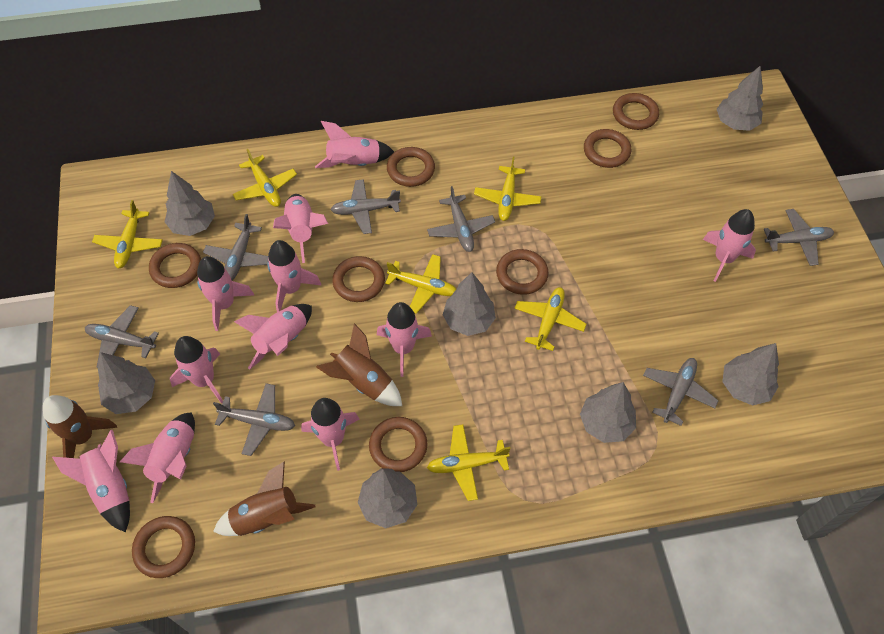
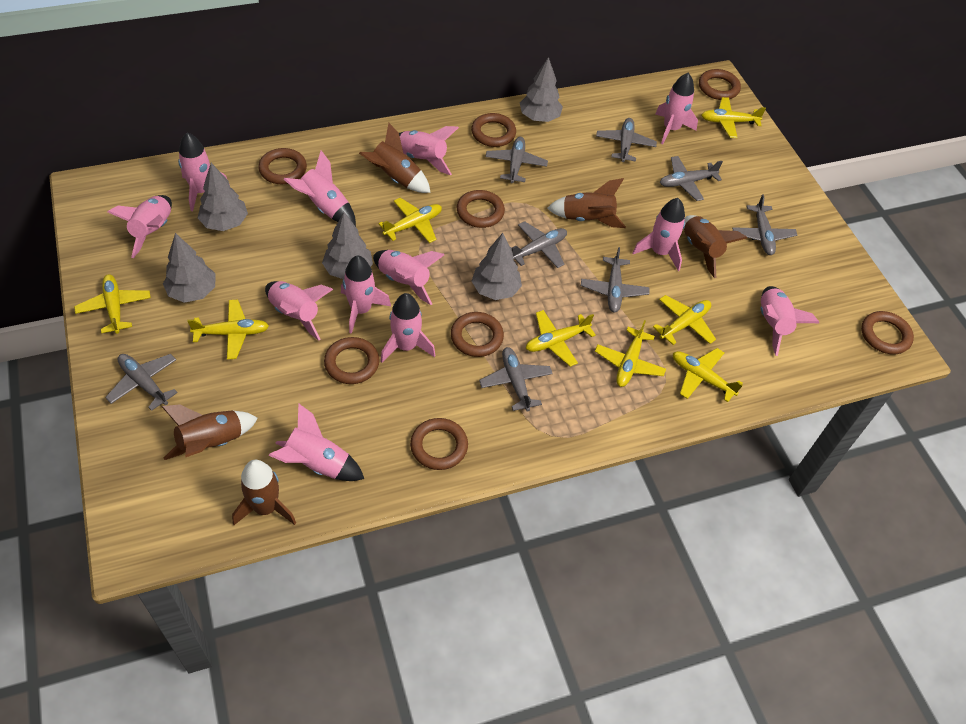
brown rocket: [43,395,117,458] [213,461,316,536] [316,323,402,406] = 3 -> [161,404,258,460] [232,460,296,525] [359,123,431,193] [547,178,626,228] [684,215,747,278] = 5
grey plane: [85,305,159,368] [203,214,269,281] [213,383,295,456] [331,179,401,234] [427,186,495,252] [643,358,719,426] [764,209,834,266] = 7 -> [105,354,178,411] [479,347,553,412] [485,137,548,183] [510,221,567,268] [581,247,649,312] [596,118,657,162] [660,156,723,201] [732,194,797,255] = 8
grey tree: [98,352,155,414] [165,171,215,236] [357,468,417,528] [443,272,496,336] [580,382,636,443] [717,66,763,131] [722,343,779,406] = 7 -> [163,233,216,303] [198,163,248,231] [322,212,373,279] [472,233,522,300] [520,57,563,122] = 5
pink rocket: [52,430,130,533] [120,412,195,503] [170,336,223,404] [197,256,254,331] [234,304,312,370] [267,240,321,312] [273,194,328,263] [301,398,359,471] [315,121,394,168] [377,302,432,377] [703,209,756,282] = 11 -> [108,195,172,258] [178,133,230,211] [265,281,333,341] [268,404,364,481] [284,150,356,227] [341,255,391,334] [373,250,444,305] [380,293,435,363] [399,126,459,175] [632,198,685,271] [656,73,698,144] [761,286,819,356] = 12
yellow plane: [92,200,163,268] [233,149,297,207] [385,254,456,314] [427,424,511,501] [474,157,541,221] [514,287,586,351] = 6 -> [74,274,151,334] [187,299,269,359] [378,198,442,243] [526,310,596,367] [595,320,666,387] [653,295,716,345] [673,348,743,402] [701,97,766,138] = 8

